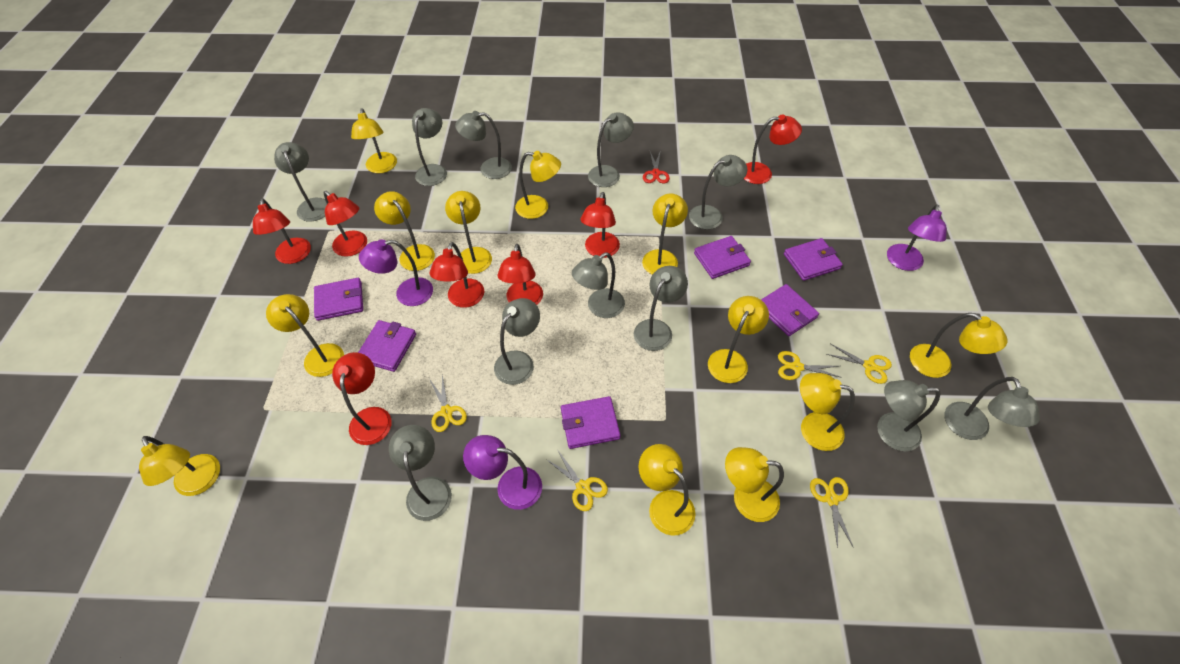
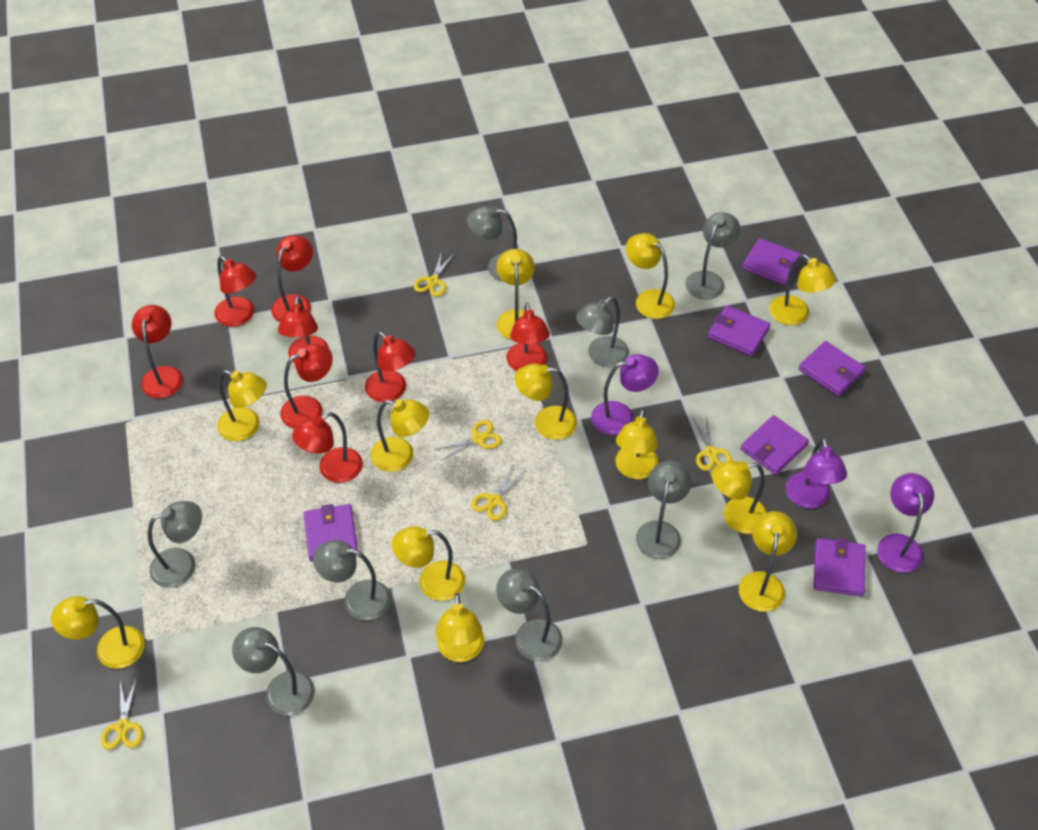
grey lamp: [274,142,327,222] [389,425,452,521] [412,108,447,186] [455,111,512,179] [494,298,540,385] [572,252,625,318] [588,112,634,187] [634,266,688,351] [689,155,747,230] [877,380,941,451] [945,377,1040,440] = 11 -> [148,501,202,588] [232,627,315,716] [313,540,391,620] [467,206,517,282] [496,569,563,661] [576,296,629,367] [636,461,691,559] [685,212,741,300] = 8
red lamp: [253,198,311,264] [324,191,367,257] [332,352,392,445] [430,242,484,308] [498,244,543,305] [580,192,620,258] [744,114,802,184] = 7 -> [132,305,183,398] [214,256,256,327] [271,235,313,322] [278,296,329,363] [280,344,333,429] [292,412,363,483] [365,331,416,402] [507,303,550,371] = 8
red scissors: [643,152,670,183] = 1 -> none = 0

